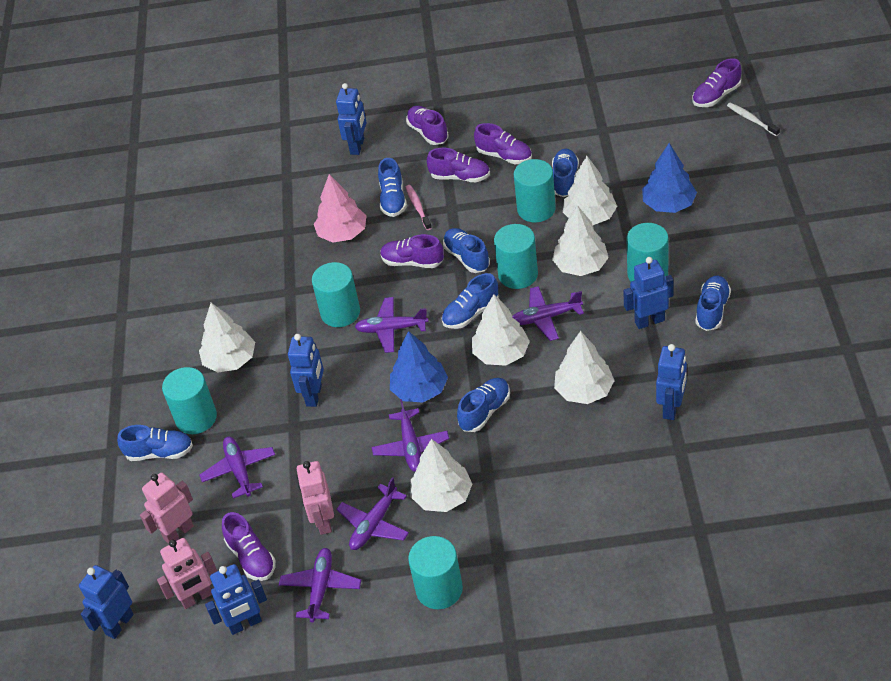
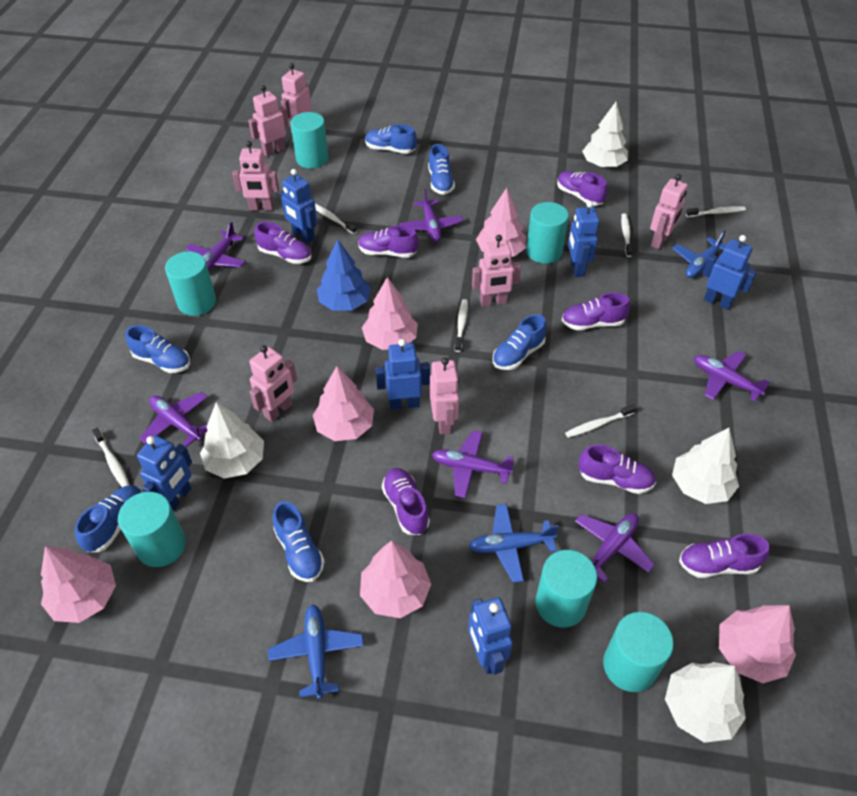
blue plane: none = 0 -> [268,604,364,699] [469,504,559,583] [672,230,726,278] = 3
blue shoe: [117,425,193,461] [378,158,407,217] [442,273,499,329] [443,228,490,273] [457,378,510,432] [552,149,579,197] [695,276,731,331] = 7 -> [75,485,142,552] [126,325,190,373] [273,501,325,582] [365,124,417,154] [428,144,455,195] [493,314,547,370] = 6
blue tree: [390,331,448,403] [642,143,697,213] = 2 -> [317,240,371,311] = 1
pink robot: [140,472,194,544] [157,538,217,609] [296,461,334,535] = 3 -> [232,141,279,211] [248,85,288,157] [249,345,297,422] [281,63,312,133] [430,357,459,434] [472,235,521,307] [650,174,688,249] = 7
pink toothbrush: [406,185,432,230] = 1 -> none = 0
pink tree: [314,174,367,243] = 1 -> [41,546,116,623] [313,366,374,441] [360,541,431,618] [362,277,418,350] [476,188,526,257] [719,605,796,683] = 6
purple shoe: [222,512,276,581] [380,234,444,268] [406,106,449,145] [427,148,490,182] [474,123,532,164] [692,58,742,107] = 6 -> [254,222,312,264] [358,225,419,258] [382,468,430,535] [557,171,607,206] [562,293,630,330] [578,444,656,494] [679,534,769,578] = 7
white toothbrush: [727,103,780,136] = 1 -> [92,428,129,487] [315,204,357,234] [455,299,468,352] [565,404,636,438] [621,213,633,257] [686,206,746,217] = 6
white tree: [199,303,255,373] [411,439,472,512] [472,294,530,366] [552,205,609,276] [554,331,615,404] [563,156,617,225] = 6 -> [200,402,264,479] [582,102,628,167] [665,662,746,743] [672,428,739,504] = 4

